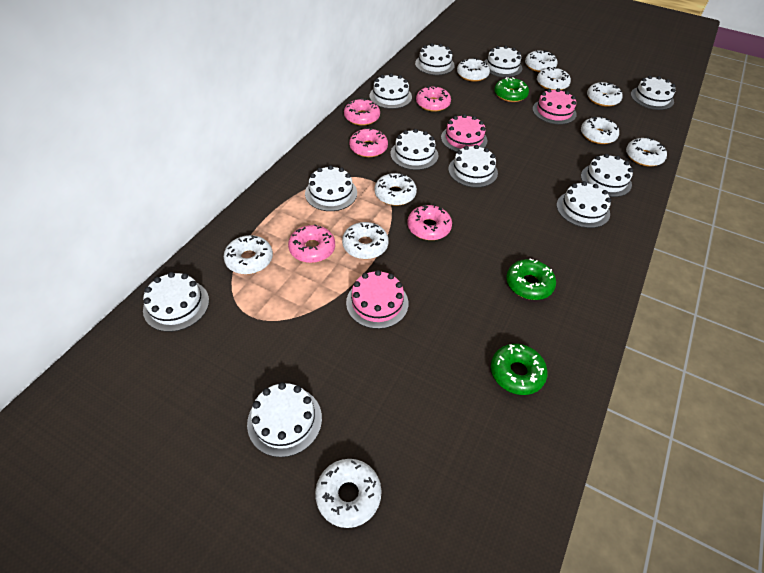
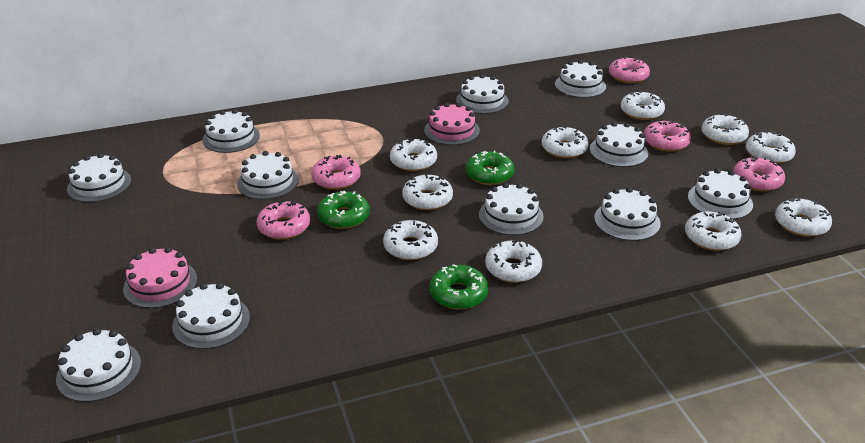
pink cake: [346,270,408,329] [441,114,488,152] [532,88,577,125] = 3 -> [123,247,197,308] [424,103,480,145] = 2

